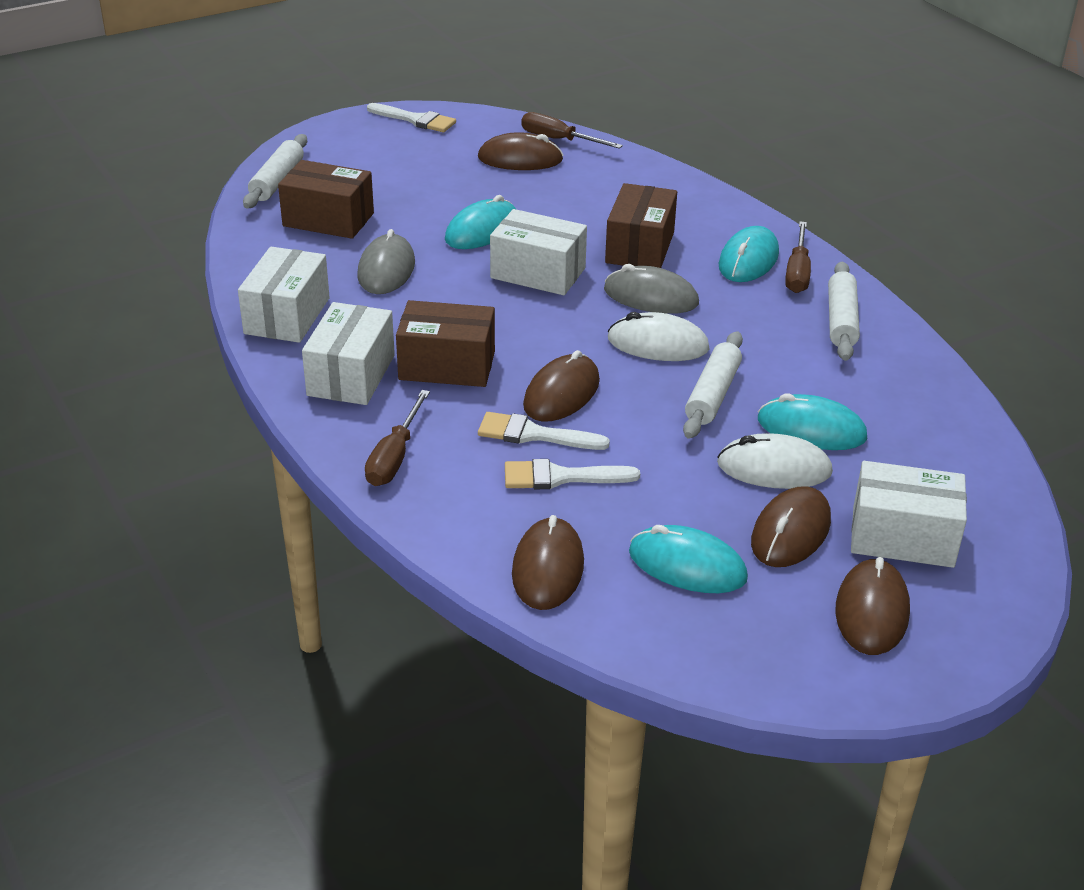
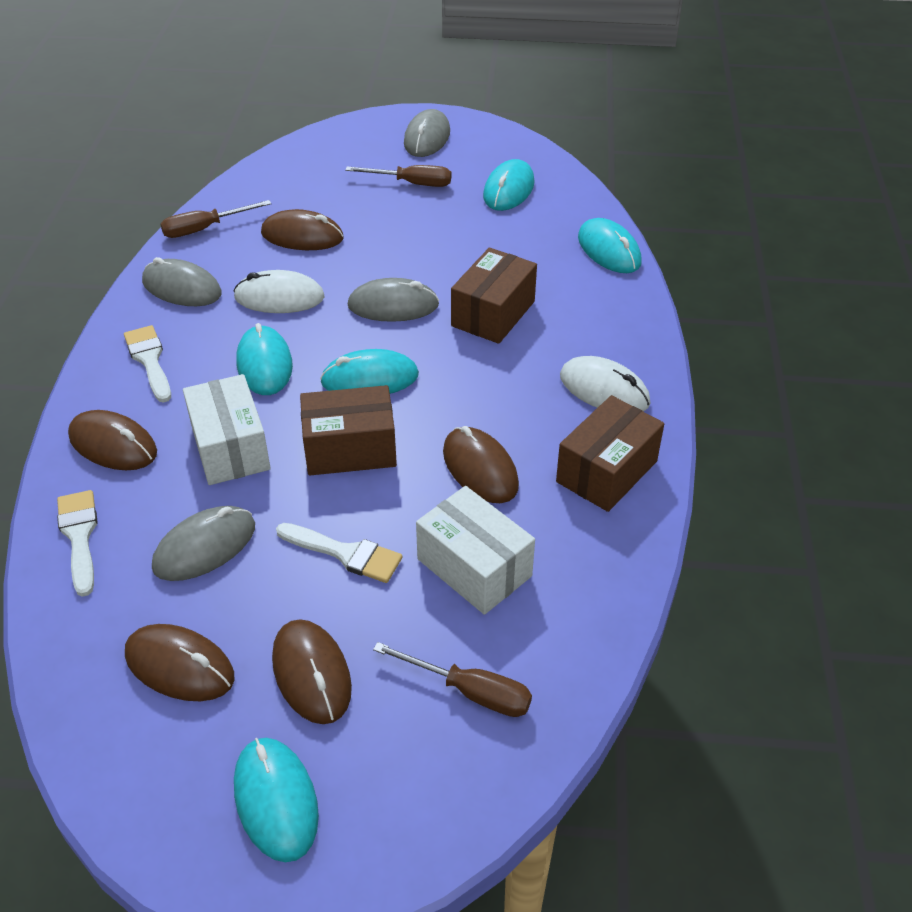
grey mouse: [358,229,415,294] [604,264,699,314] = 2 -> [142,257,222,306] [152,506,255,581] [348,278,439,322] [404,109,450,157] = 4
turquoise mouse: [445,195,517,249] [629,525,748,593] [719,226,779,282] [758,394,867,450] = 4 -> [234,738,319,862] [236,323,293,395] [320,349,419,394] [483,159,535,211] [578,218,642,273] = 5
white box: [238,247,330,343] [302,302,395,405] [490,209,587,295] [851,461,967,568] = 4 -> [183,374,271,485] [416,486,535,615] = 2
white rolling pin: [243,134,307,208] [683,332,743,439] [828,262,860,361] = 3 -> none = 0

